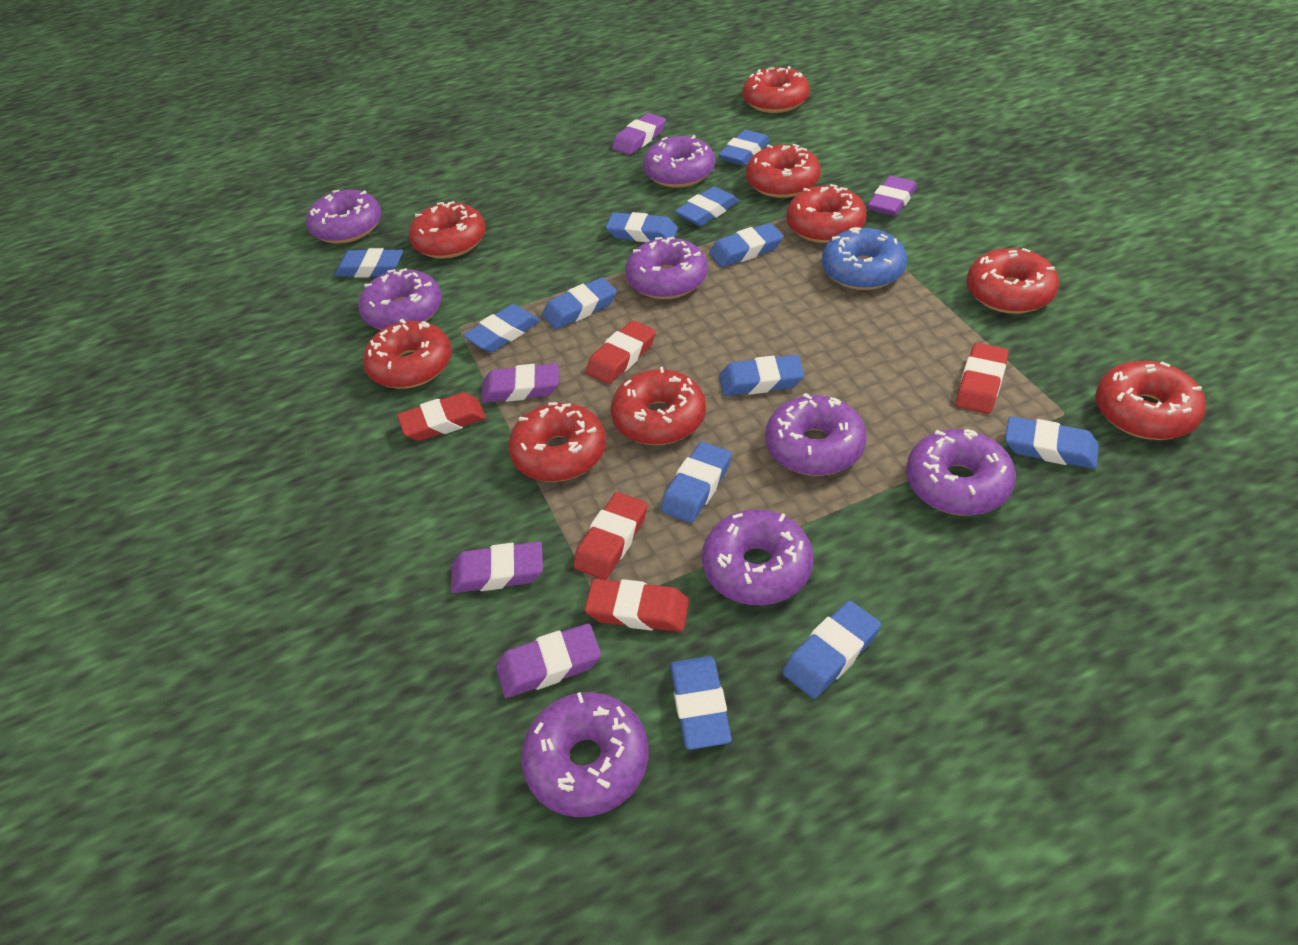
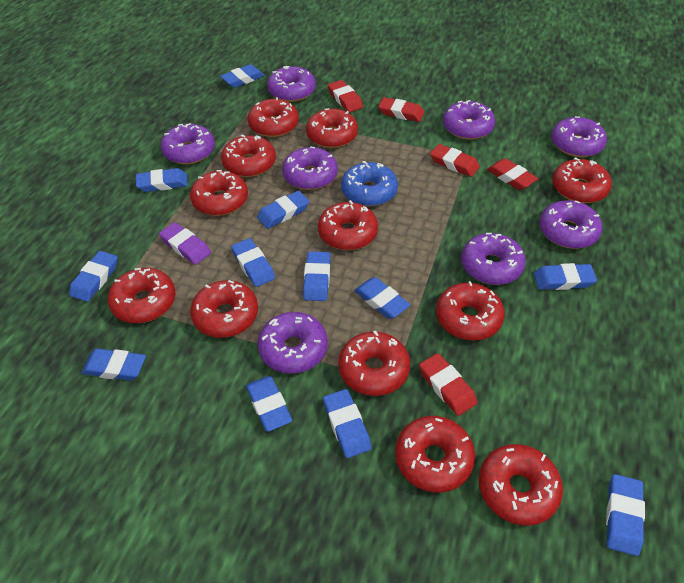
purple eraser: [451,542,543,593] [481,363,559,403] [496,624,601,698] [612,113,666,155] [868,176,917,216] = 5 -> [159,222,211,265] = 1
red donut: [363,319,452,389] [409,201,486,259] [508,402,606,482] [611,367,706,445] [743,66,810,113] [746,144,821,198] [786,184,866,243] [967,248,1059,314] [1095,361,1206,440] = 9 -> [108,268,176,323] [190,170,248,216] [190,280,258,338] [221,134,276,177] [247,97,299,137] [306,108,358,148] [318,200,378,250] [338,331,410,396] [395,416,475,493] [436,281,505,341] [479,444,563,526] [552,158,612,203] = 12

